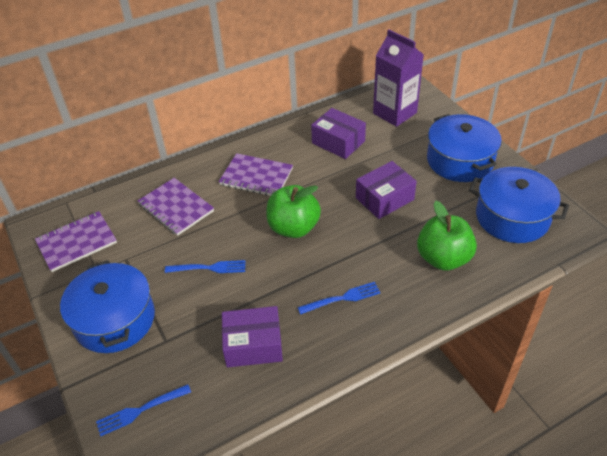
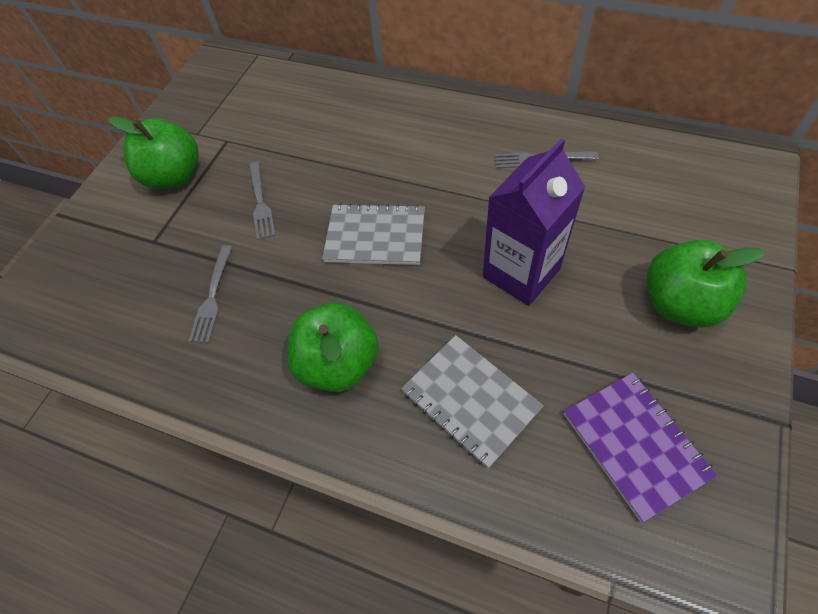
blue fork: [96,384,191,436] [165,260,245,273] [298,282,381,315] = 3 -> none = 0
blue pot: [60,260,155,353] [427,114,502,182] [469,167,569,243] = 3 -> none = 0
green apple: [266,185,321,238] [417,201,477,271] = 2 -> [109,116,199,189] [287,303,378,392] [647,240,765,328] = 3
grey fork: none = 0 -> [189,245,232,343] [249,162,276,240] [495,151,598,168] = 3
grey notebook: none = 0 -> [322,203,425,265] [401,335,544,468] = 2
purple box: [222,306,283,367] [311,108,366,159] [356,161,417,219] = 3 -> none = 0
purple notebook: [35,211,117,272] [138,178,214,236] [219,153,293,196] = 3 -> [564,373,717,522] = 1

